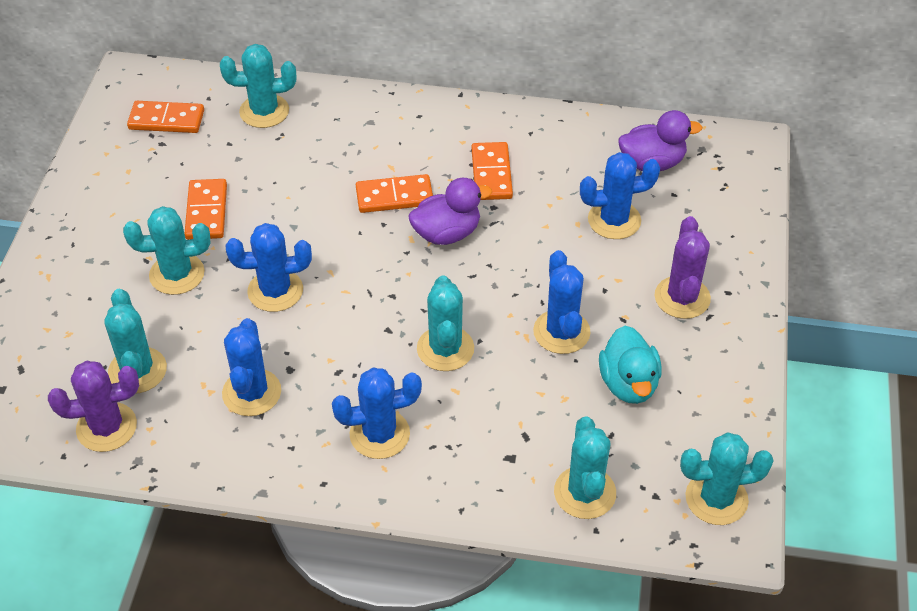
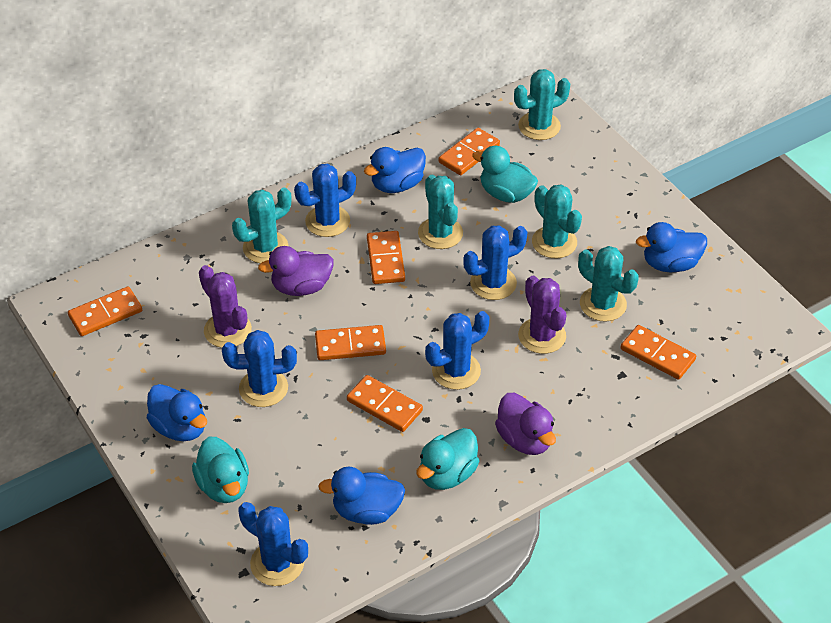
blue duck: none = 0 -> [147,384,207,441] [318,467,405,525] [364,147,426,193] [636,222,707,273] = 4
orange domino: [127,101,204,133] [184,179,227,240] [356,174,433,213] [471,142,513,200] = 4 -> [68,286,142,336] [315,325,386,360] [347,375,423,432] [367,231,405,284] [439,128,500,175] [621,325,696,380] = 6
turquoise cactus: [104,289,167,393] [123,206,210,295] [220,44,296,128] [417,275,474,371] [554,417,616,519] [680,432,774,525] = 6 -> [232,187,291,264] [418,175,463,249] [514,69,570,140] [532,184,582,258] [578,246,639,321] = 5
turquoise duck: [599,326,662,404] = 1 -> [192,437,249,503] [416,428,480,490] [472,146,538,203] = 3

